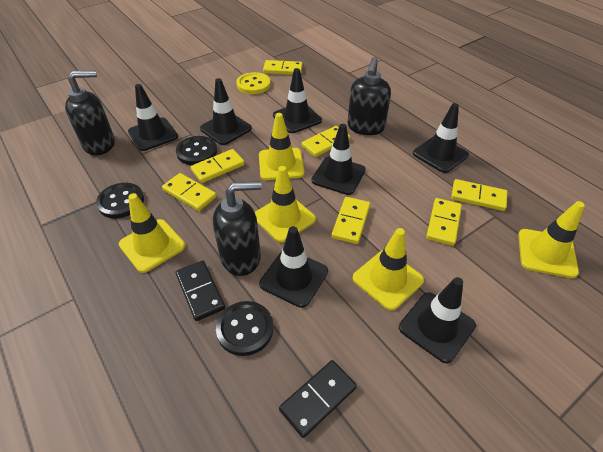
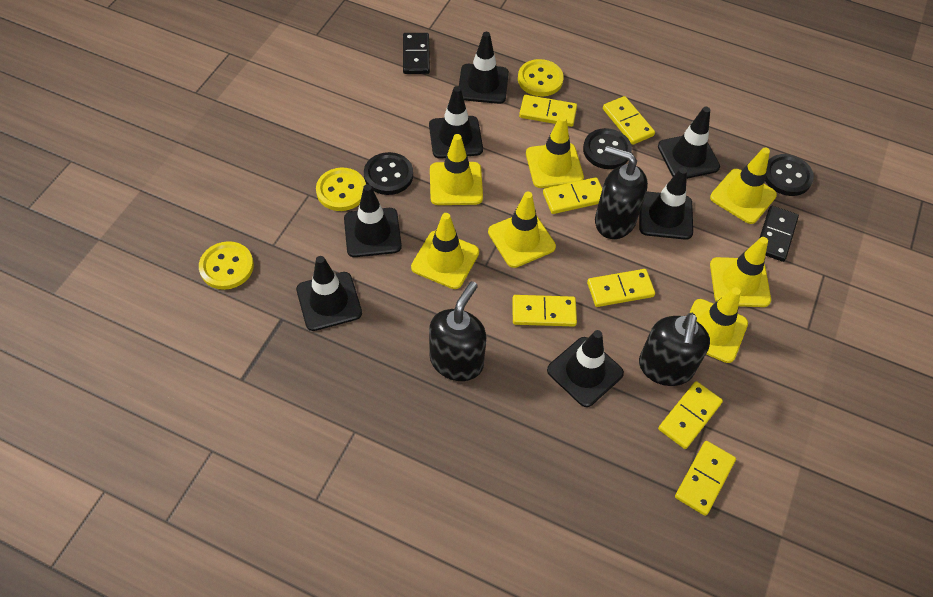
yellow button: [236,72,271,94] = 1 -> [199,241,254,290] [316,168,366,211] [518,59,564,97] = 3
yellow traffic cone: [119,193,185,273] [255,166,316,243] [259,113,304,180] [352,228,424,311] [518,201,585,278] = 5 -> [411,213,479,289] [430,134,483,205] [488,192,556,268] [526,115,584,188] [690,287,748,363] [710,148,777,224] [710,237,771,307] = 7

